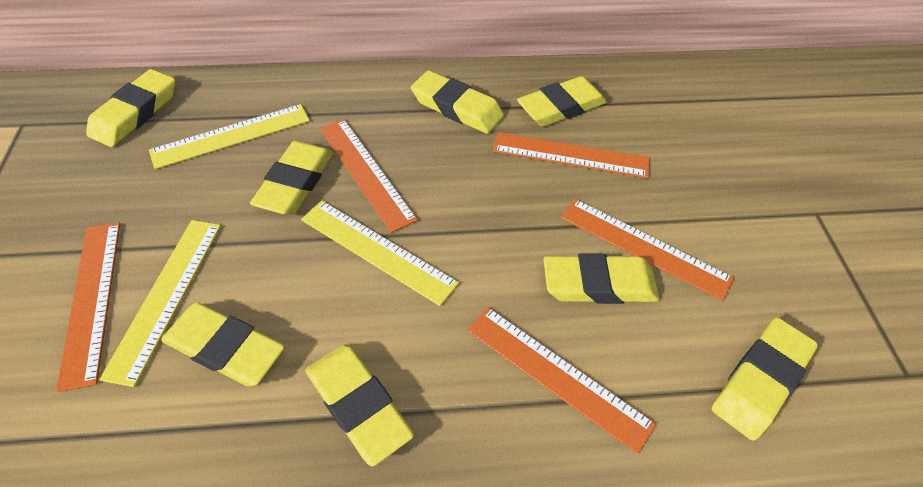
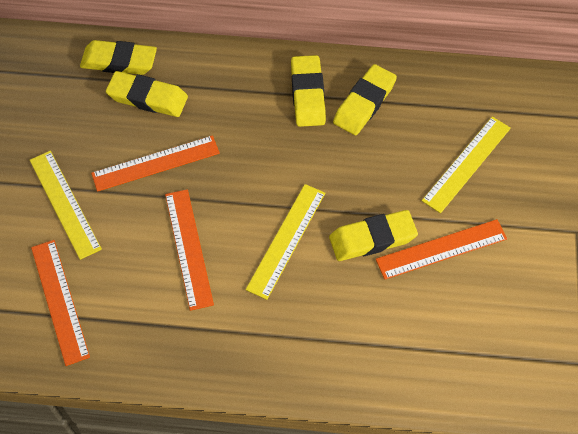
orange ruler: [56,223,120,392] [320,119,418,233] [467,307,656,454] [493,132,649,178] [561,199,734,301] = 5 -> [31,240,90,366] [91,136,220,192] [165,189,214,311] [376,219,507,280] = 4
yellow eraser: [86,69,175,147] [161,302,285,386] [250,141,334,215] [306,344,414,466] [411,71,504,134] [517,76,607,126] [543,254,659,304] [712,318,818,441] = 8 -> [80,40,157,75] [106,71,188,117] [291,55,326,127] [329,210,418,261] [333,64,397,135] = 5

